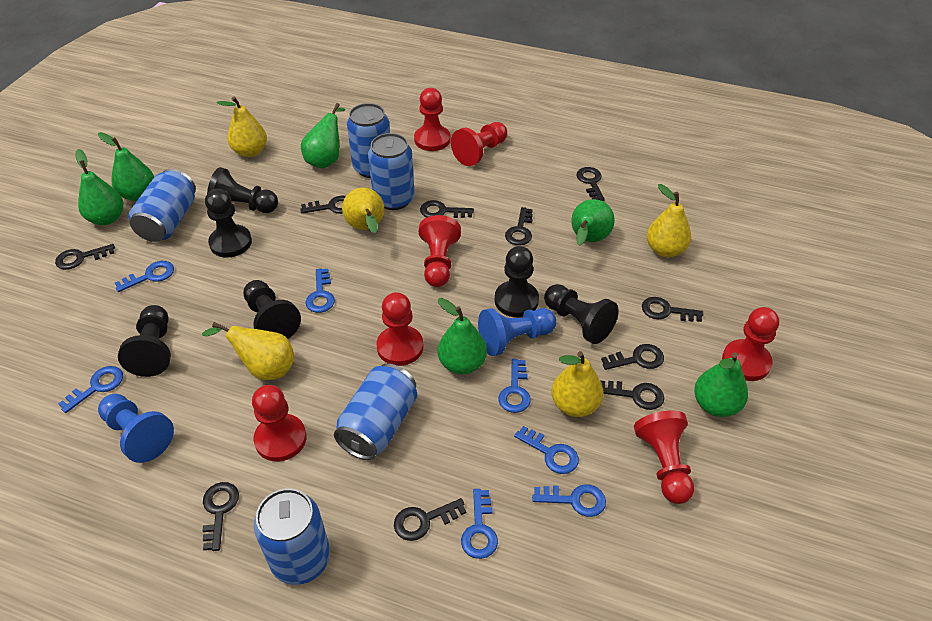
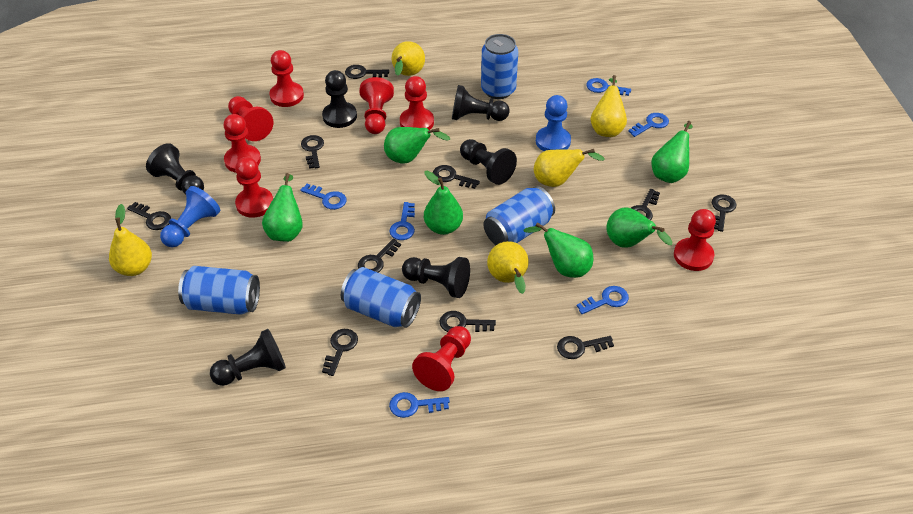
blue can: [129,169,196,242] [254,488,330,585] [334,363,417,460] [347,103,390,178] [368,133,415,210] = 5 -> [178,266,260,315] [341,267,421,328] [481,34,518,99] [483,186,555,245] = 4
blue key: [58,366,123,413] [115,261,174,292] [306,268,335,313] [461,489,498,559] [498,359,531,413] [514,426,579,474] [532,484,606,517] = 7 -> [300,184,347,210] [389,202,415,240] [389,392,450,418] [577,286,629,314] [586,78,631,96] [628,113,669,137] = 6
red pawn: [252,385,306,462] [376,292,424,366] [414,88,450,151] [419,215,461,287] [451,122,507,166] [634,410,694,504] [722,307,779,381] = 7 -> [224,114,261,173] [228,96,273,141] [235,157,273,218] [270,50,304,107] [359,77,394,134] [400,76,434,130] [412,326,471,391] [674,209,716,271] = 8

